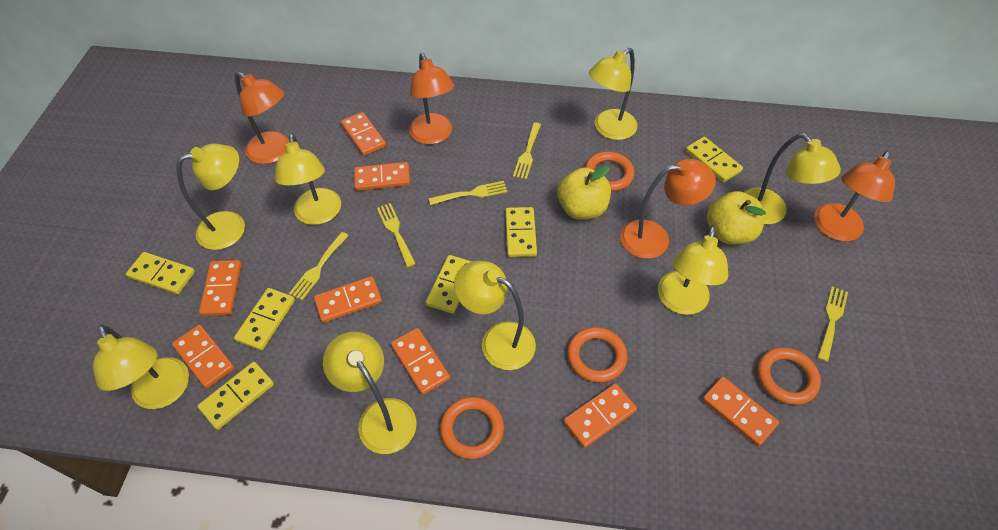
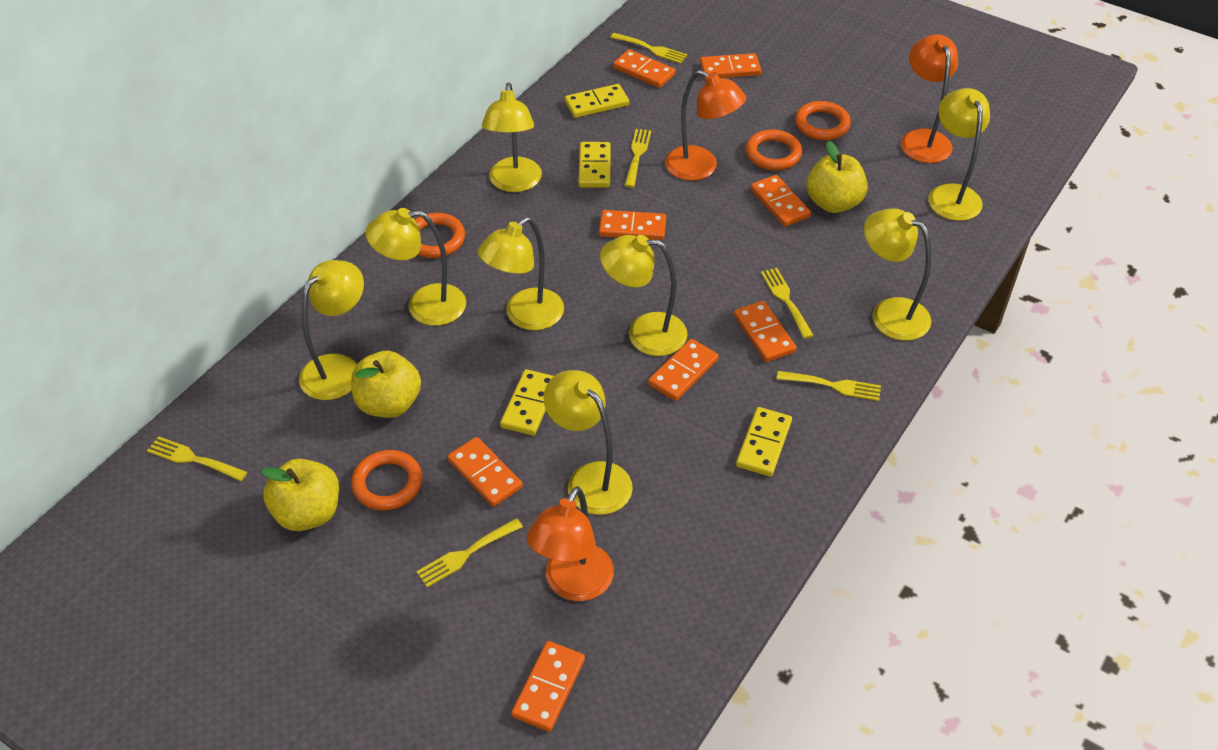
orange lamp: [235,71,289,164] [409,53,454,144] [620,159,716,259] [814,150,895,241] = 4 -> [527,486,614,601] [665,70,746,181] [901,35,958,163] = 3
yellow apple: [557,166,611,220] [707,191,766,244] = 2 -> [261,459,339,531] [351,351,421,418] [806,141,868,213] = 3
yellow domino: [126,252,195,294] [198,362,274,430] [234,288,295,351] [425,255,471,314] [505,207,537,257] [686,137,743,182] = 6 -> [500,369,554,435] [565,84,629,118] [578,142,611,188] [736,407,792,477] = 4
yellow fork: [289,232,349,300] [377,203,416,267] [428,181,508,205] [513,122,541,179] [817,286,848,362] = 5 -> [147,436,247,481] [416,518,523,587] [610,33,687,63] [624,129,651,187] [761,268,814,339] [777,371,881,401] = 6

